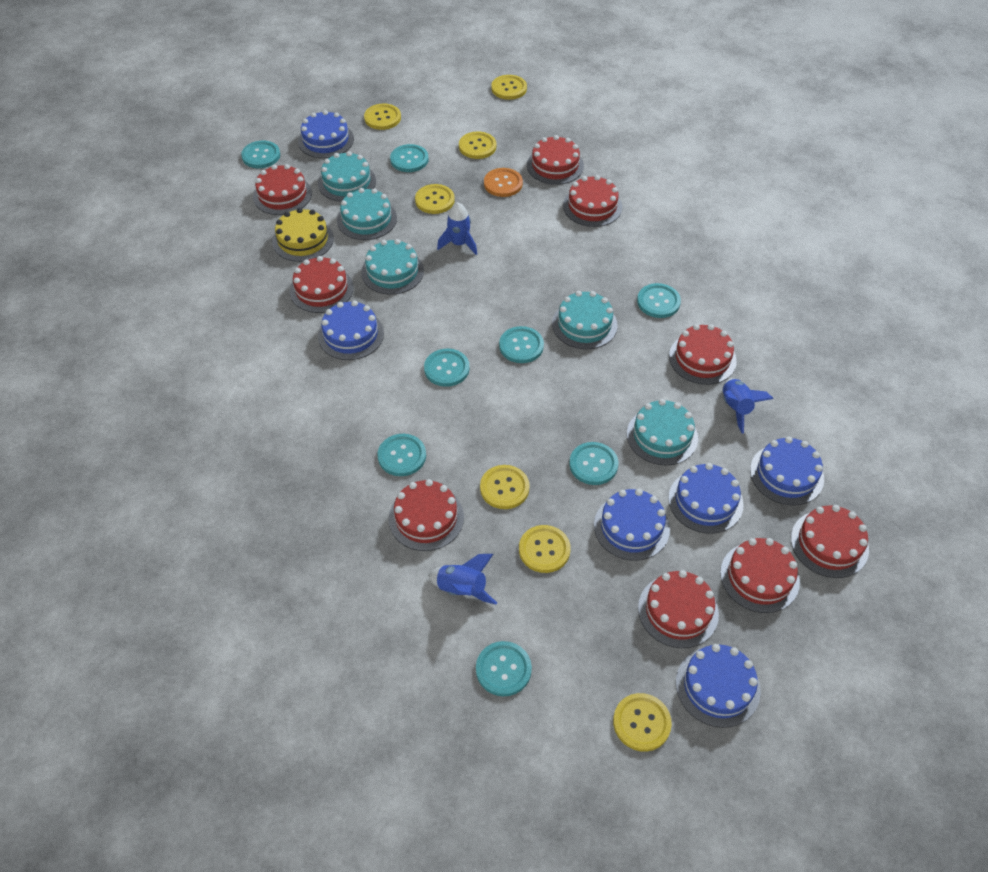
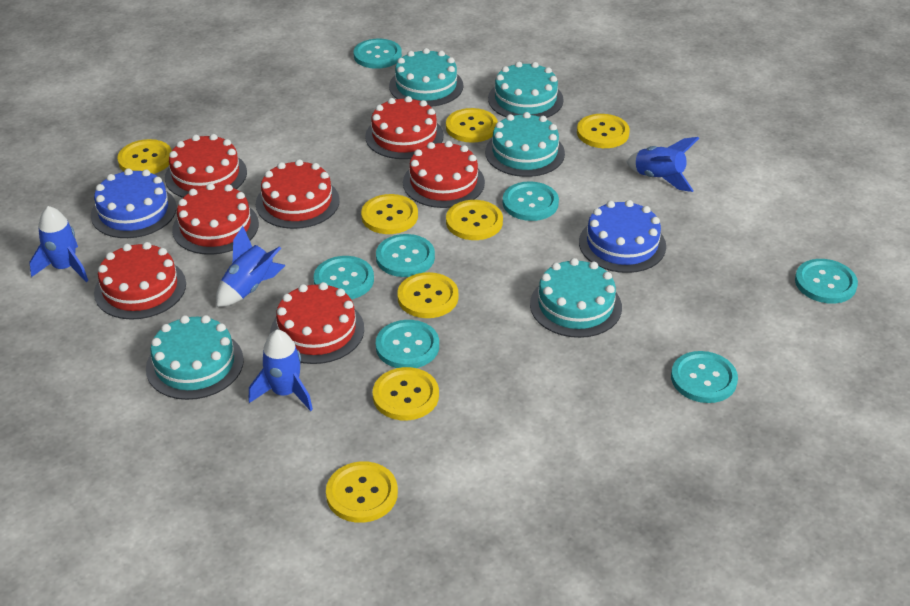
blue cake: [298,110,354,158] [318,300,384,360] [594,489,670,561] [668,463,744,534] [676,644,761,728] [750,437,824,505] = 6 -> [91,168,177,238] [579,200,666,273] = 2
blue rocket: [428,554,497,604] [437,202,477,255] [723,378,773,434] = 3 -> [29,206,88,282] [216,226,286,307] [248,330,313,411] [627,137,699,192] = 4
orange button: [484,168,523,197] = 1 -> none = 0
red cake: [253,164,312,215] [290,256,354,313] [389,479,464,551] [527,135,584,185] [563,175,622,227] [638,570,719,648] [669,324,737,385] [720,538,800,613] [791,505,869,578] = 9 -> [94,242,186,320] [165,134,247,198] [172,183,259,255] [256,159,340,229] [270,282,364,364] [365,96,444,159] [403,141,485,208] = 7
turquoise button: [241,141,280,168] [378,434,426,476] [390,144,429,172] [424,348,470,387] [476,641,532,696] [499,326,544,363] [569,442,618,485] [637,283,681,318] = 8 -> [314,256,374,299] [354,39,402,69] [375,320,439,368] [376,234,435,277] [503,181,559,221] [671,351,738,403] [795,259,858,304] = 7
yellow button: [364,104,401,130] [415,184,455,214] [459,132,496,159] [480,465,530,509] [491,75,527,100] [519,525,571,573] [613,693,672,752] = 7 -> [117,139,172,174] [326,461,398,523] [361,194,418,234] [372,367,439,421] [397,272,458,318] [446,108,498,143] [446,200,503,240] [577,114,630,148] = 8
yellow cake: [272,208,334,262] = 1 -> none = 0

